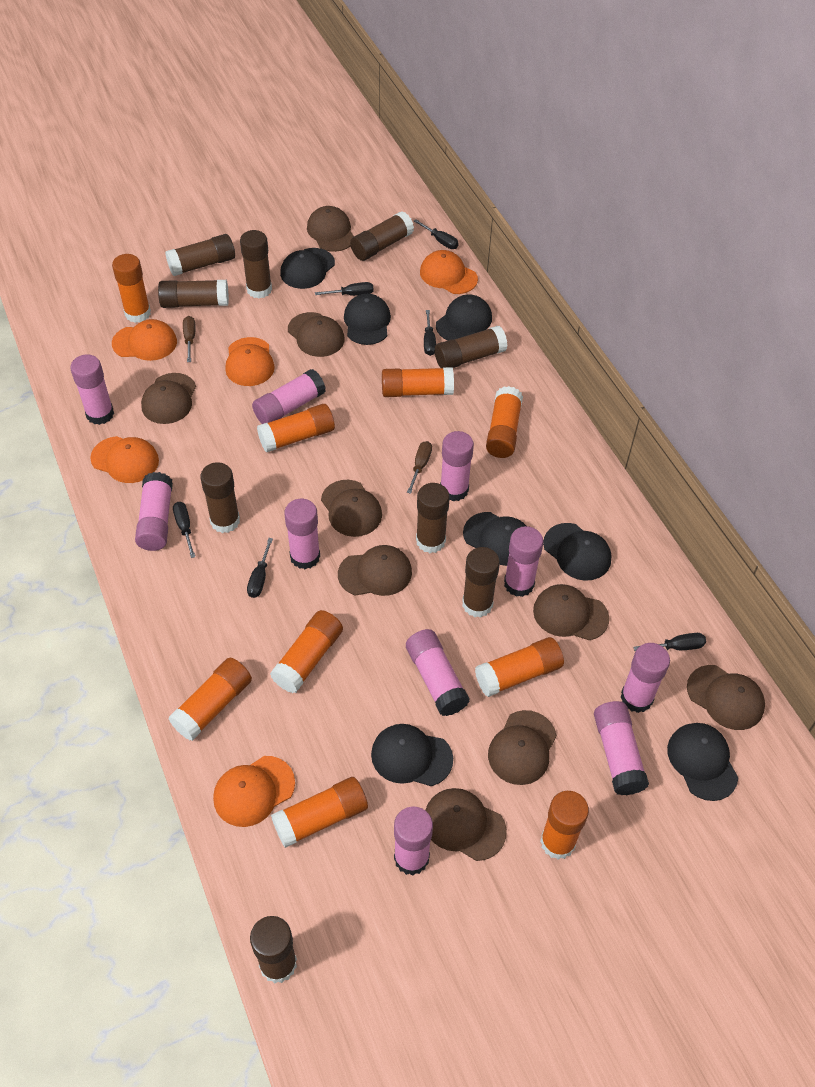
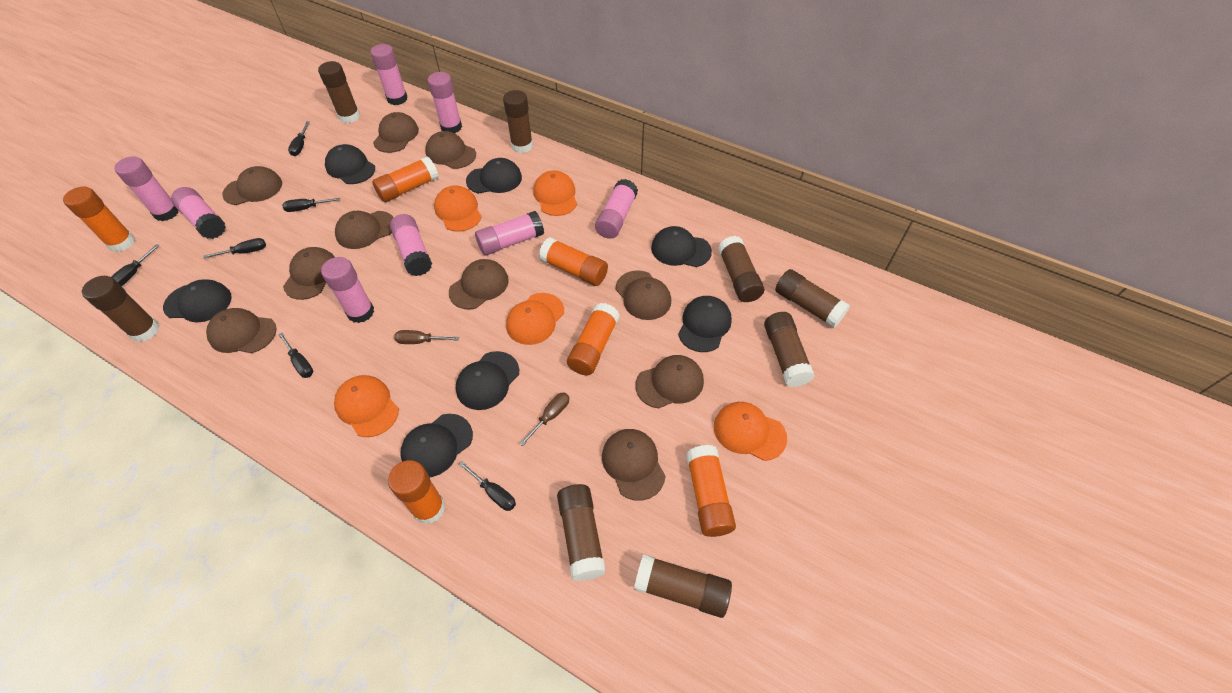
brown cap: [141,373,196,424] [288,312,345,357] [307,206,354,252] [321,480,382,537] [338,545,412,596] [425,788,507,861] [488,710,557,785] [533,584,609,640] [687,665,765,730] = 9 -> [206,308,276,353] [222,166,282,205] [283,247,335,300] [335,211,394,249] [373,112,419,153] [425,131,476,169] [449,259,509,309] [602,429,665,501] [616,270,671,320] [635,355,704,409] = 10
brown glue stick: [158,280,229,308] [165,234,235,276] [200,462,240,533] [240,230,272,298] [250,916,297,984] [350,211,414,261] [416,483,450,553] [435,326,508,368] [462,547,500,618] = 9 -> [82,276,160,342] [318,61,360,123] [503,90,533,153] [557,484,606,581] [634,554,732,618] [718,236,764,302] [764,312,815,387] [775,269,850,328] = 8
orange glue stick: [112,254,151,323] [168,658,252,741] [257,404,335,452] [270,610,343,693] [271,777,368,848] [382,367,454,397] [475,637,564,697] [486,386,523,458] [540,791,589,860] = 9 -> [63,187,135,252] [372,156,439,202] [388,460,445,524] [539,237,608,286] [567,303,620,375] [686,445,736,537] = 6
pink glue stick: [70,355,114,425] [135,472,173,551] [252,369,326,424] [284,499,320,569] [394,806,433,875] [406,629,470,716] [440,431,474,502] [504,526,543,597] [594,701,649,795] [620,643,670,713] = 10 -> [114,156,179,221] [171,187,226,239] [321,257,374,323] [370,44,408,105] [390,214,432,276] [428,72,462,133] [475,211,544,255] [595,179,638,239] = 8

